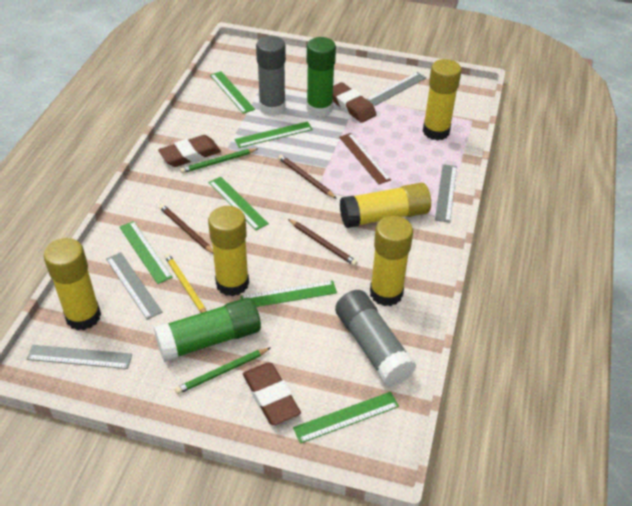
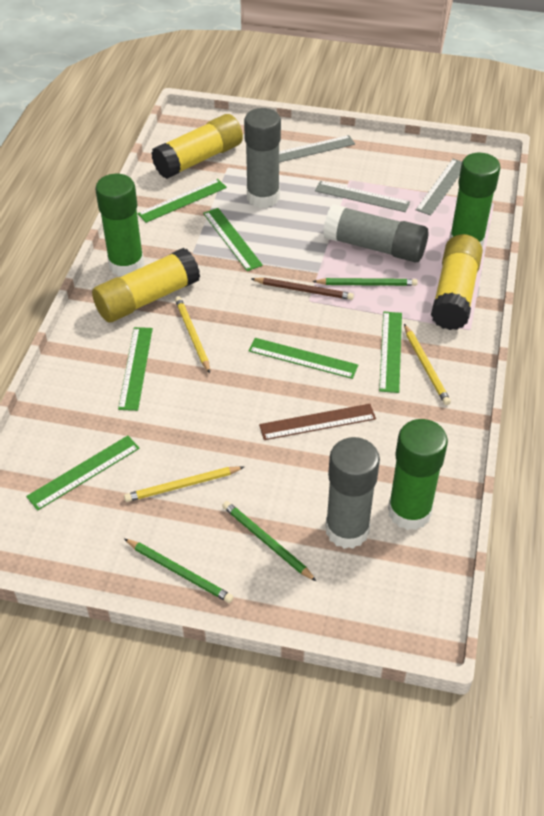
brown eraser: [158,135,221,167] [243,363,301,425] [333,82,377,123] = 3 -> none = 0
brown pencil: [159,204,213,253] [278,155,337,199] [288,219,358,266] = 3 -> [252,278,354,300] = 1
green glue stick: [154,297,261,362] [306,37,336,117] = 2 -> [95,174,144,276] [388,419,448,530] [449,153,501,248] = 3
green pencil: [175,347,271,394] [180,148,258,173] = 2 -> [124,539,233,603] [222,501,317,582] [312,278,418,286] = 3
grey glue stick: [256,36,286,116] [335,290,416,387] = 2 -> [244,108,281,208] [323,204,429,263] [325,437,380,549] = 3
grey ruler: [27,345,132,369] [106,252,162,320] [366,72,426,106] [435,164,457,223] = 4 -> [279,135,355,163] [315,181,410,212] [416,159,462,216] = 3
yellow glue stick: [44,238,101,330] [208,206,249,296] [340,183,431,228] [370,216,413,306] [423,59,462,140] = 5 -> [92,248,200,322] [151,114,243,179] [431,234,483,330] = 3
yellow pencil: [165,254,206,313] = 1 -> [124,466,244,502] [175,297,210,373] [404,324,451,405] = 3

